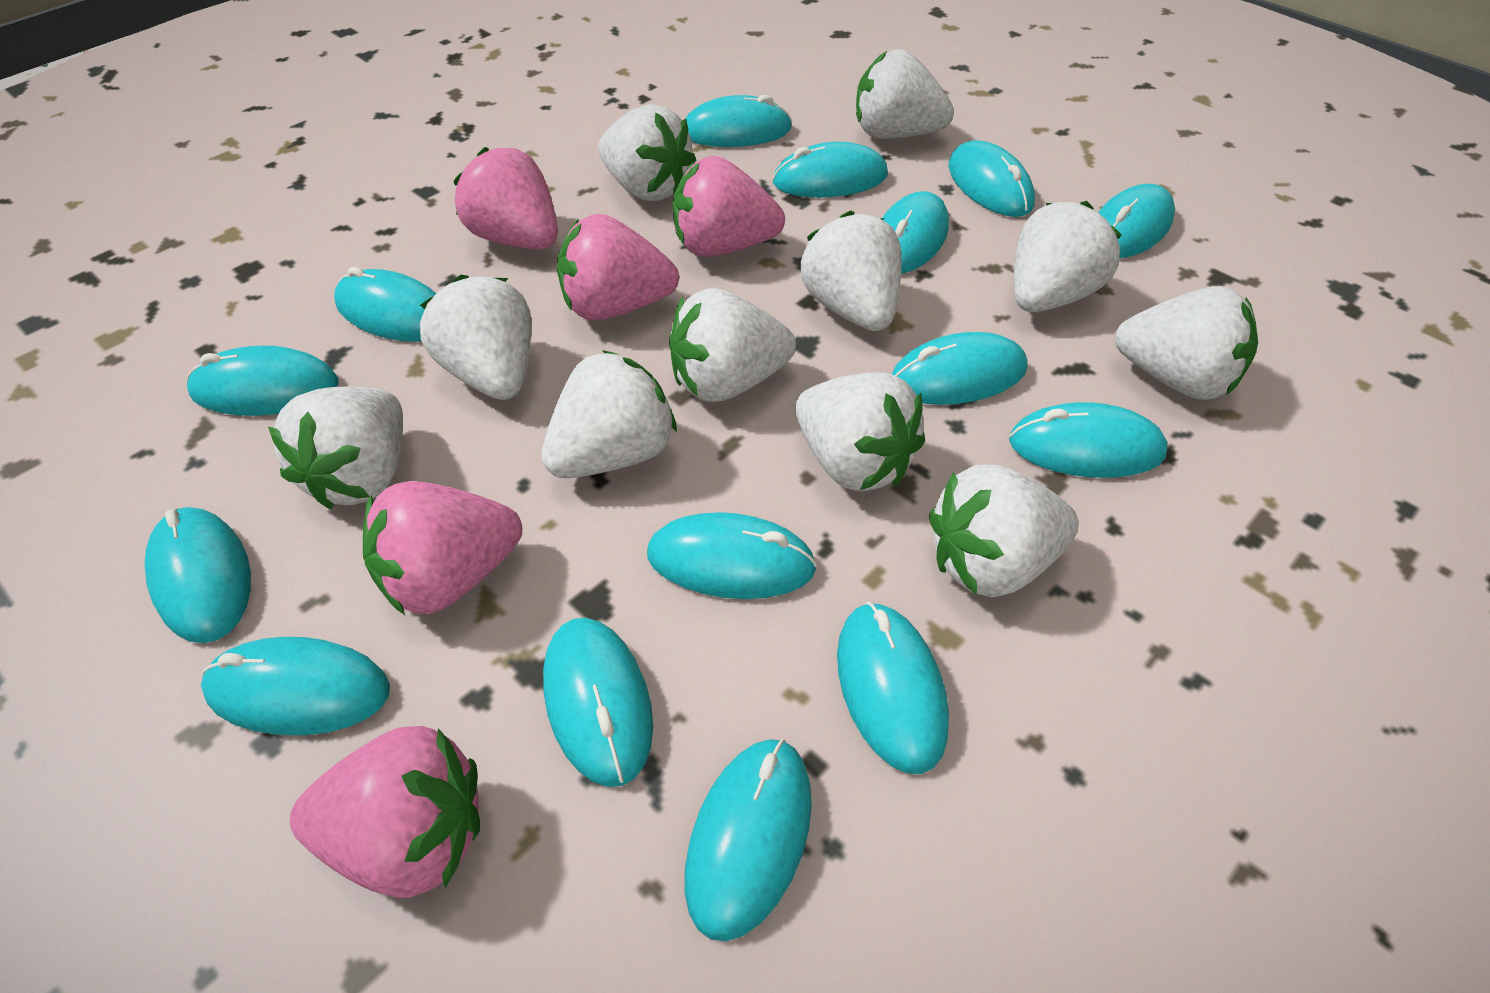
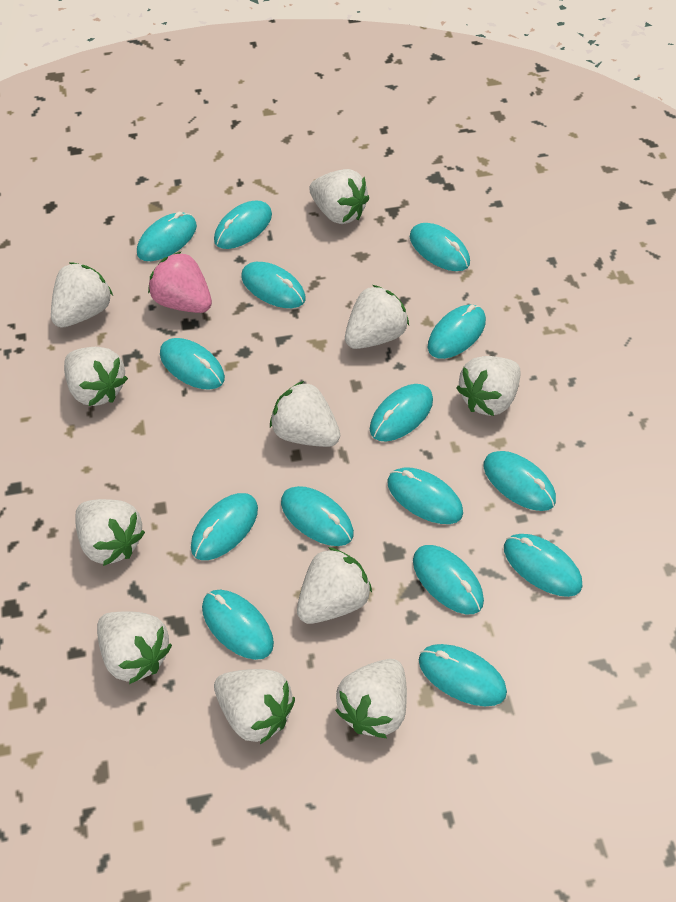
pink strawberry: [290,726,480,898] [363,481,522,615] [454,147,558,249] [557,214,679,321] [673,156,785,257] = 5 -> [148,251,212,313] = 1

